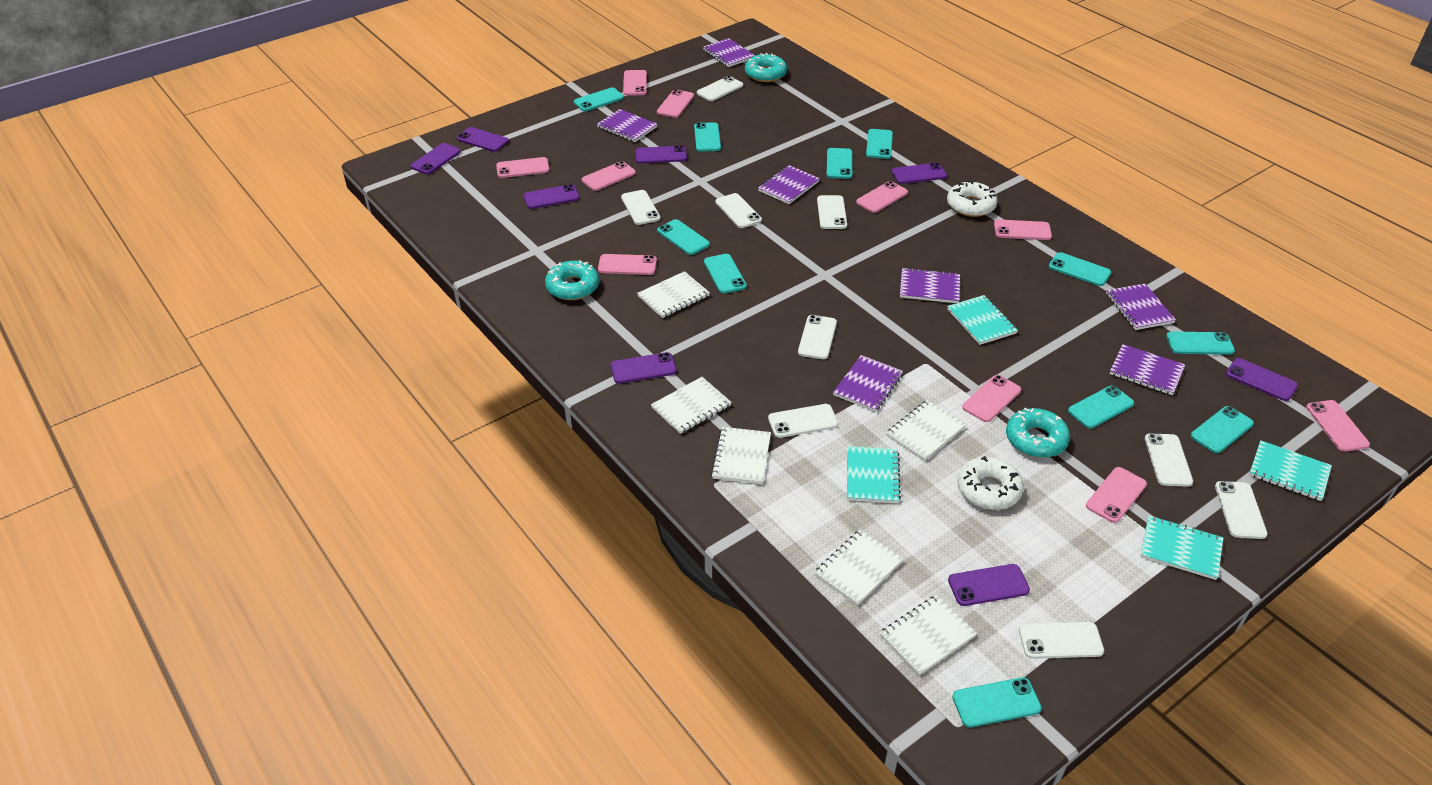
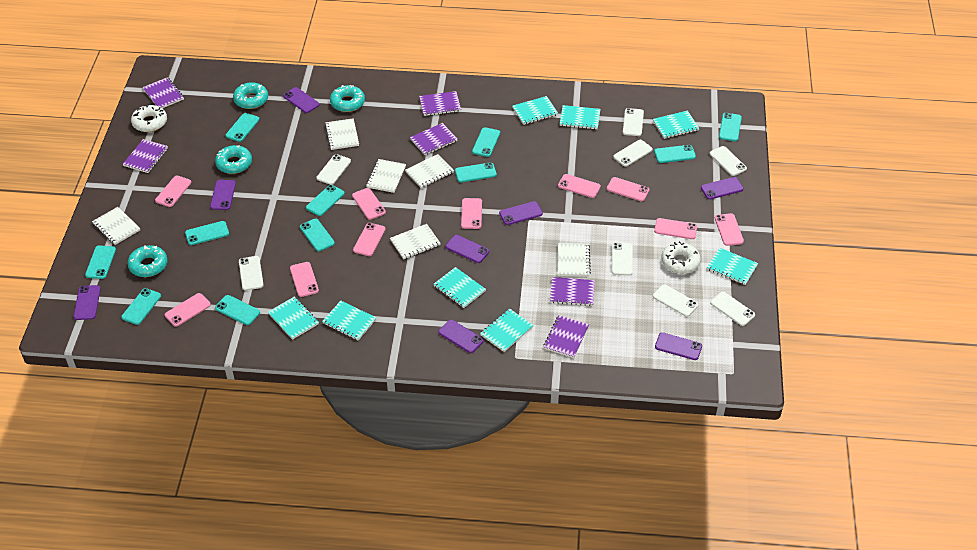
purple notebook: [597,109,657,142] [703,38,755,67] [758,165,820,204] [833,355,903,412] [900,268,960,303] [1106,284,1176,330] [1110,344,1185,395] = 7 -> [123,139,168,173] [142,77,184,108] [410,123,457,155] [419,91,461,116] [543,315,589,358] [550,277,595,306] = 6
turquoise donut: [545,260,599,300] [745,53,787,82] [1006,408,1070,458] = 3 -> [128,245,168,277] [215,145,252,174] [233,82,268,109] [330,85,365,112] = 4
turquoise notebook: [847,446,901,503] [947,295,1018,345] [1140,516,1223,580] [1249,440,1332,501] = 4 -> [268,296,319,340] [322,300,376,341] [434,267,486,308] [480,308,533,352] [512,96,558,125] [560,105,600,130] [653,111,700,139] [707,248,758,285] = 8
white phone: [621,190,660,225] [697,76,743,101] [715,193,762,228] [768,404,838,438] [798,315,837,359] [817,195,847,229] [1019,622,1104,659] [1145,434,1193,487] [1215,481,1268,539] = 9 -> [239,256,264,290] [317,154,351,185] [612,242,633,276] [613,140,653,167] [623,108,644,136] [653,284,698,317] [710,146,747,176] [710,292,755,326] = 8

